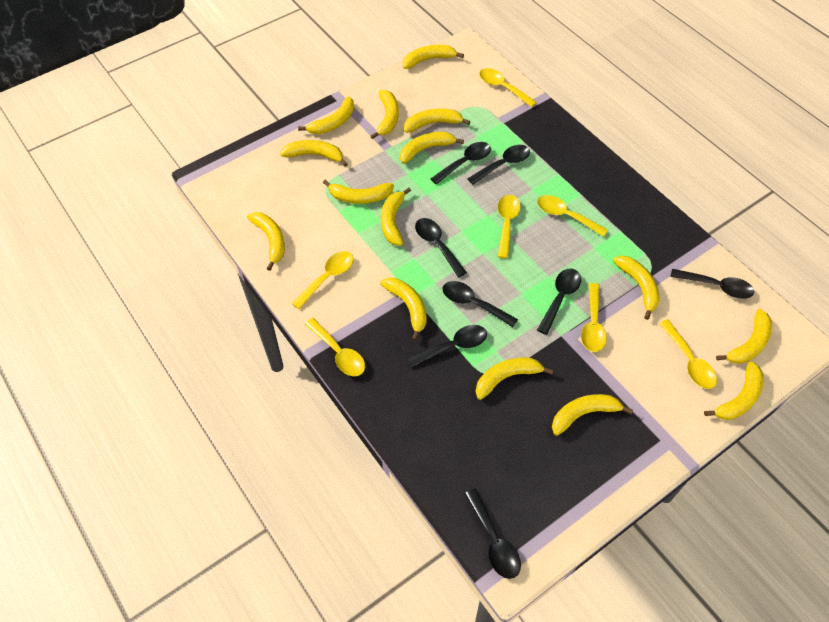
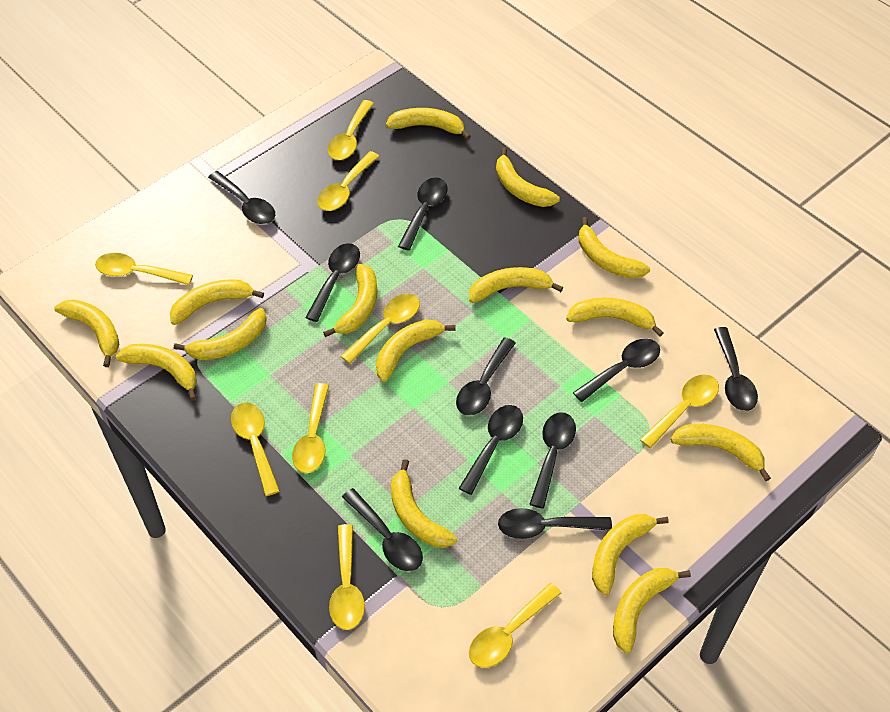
black spoon: [407,325,487,367] [415,218,467,277] [430,142,491,185] [443,281,518,327] [464,488,521,579] [467,145,530,185] [537,269,581,335] [670,269,754,299] = 8 -> [208,171,275,224] [305,243,360,322] [342,488,423,571] [398,177,447,251] [456,337,516,416] [459,405,523,495] [498,508,612,539] [529,412,576,509] [573,339,660,402] [714,327,758,411] = 10
yellow spoon: [291,251,354,309] [305,318,365,376] [479,68,537,107] [498,195,521,259] [537,195,608,237] [581,283,607,352] [659,319,717,389] = 7 -> [95,253,193,285] [231,402,280,496] [292,383,329,473] [317,151,379,211] [328,100,374,160] [329,524,365,630] [341,294,420,364] [469,583,561,668] [640,374,719,448] = 9

